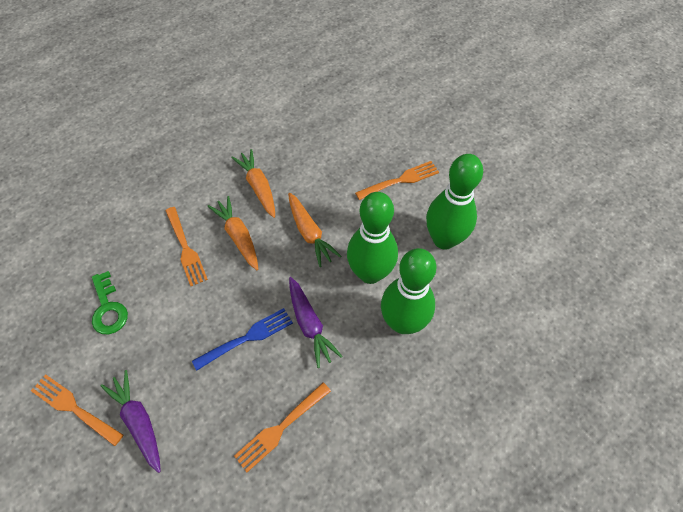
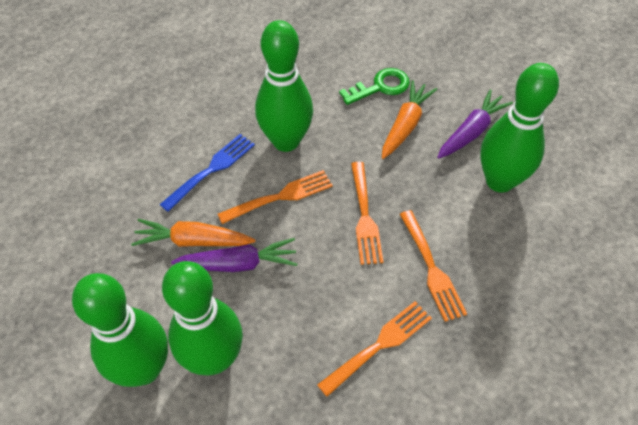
green bowling pin: [347,192,398,284] [381,248,436,334] [426,154,483,250] = 3 -> [72,273,168,387] [162,261,243,376] [255,20,313,152] [480,63,559,193] = 4
orange carrot: [208,196,258,270] [231,149,275,218] [288,193,341,267] = 3 -> [131,219,256,247] [382,80,437,159] = 2

